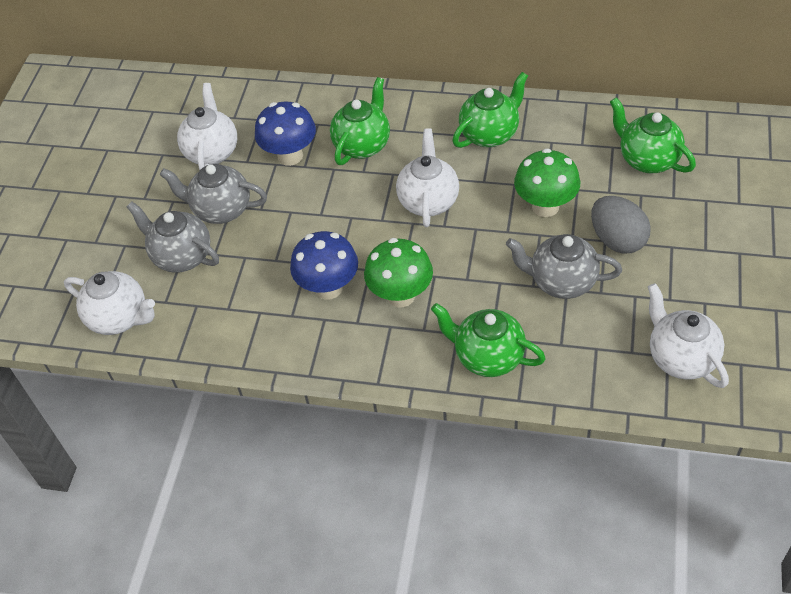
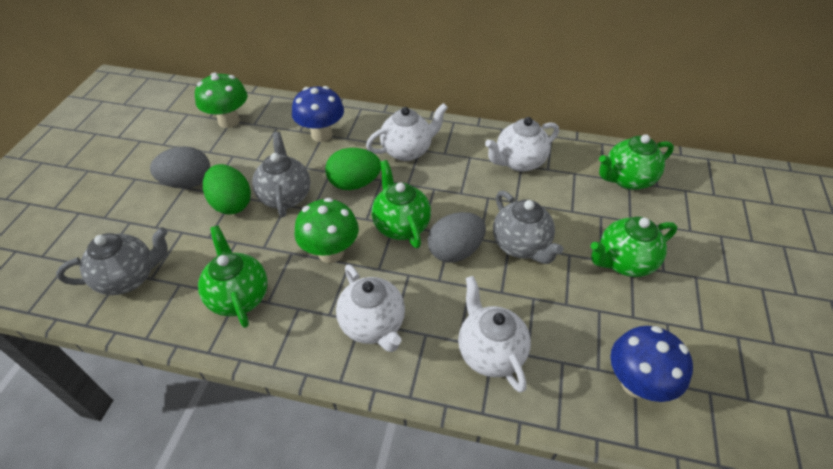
green egg: none = 0 -> [203,164,251,215] [325,148,381,190] = 2
grey egg: [591,196,651,254] = 1 -> [150,146,210,189] [427,212,486,263] = 2

